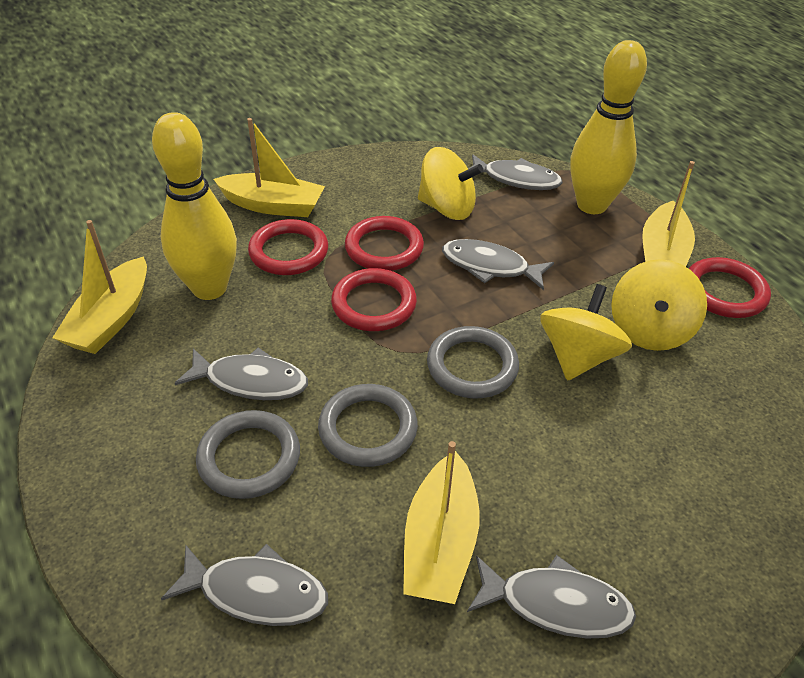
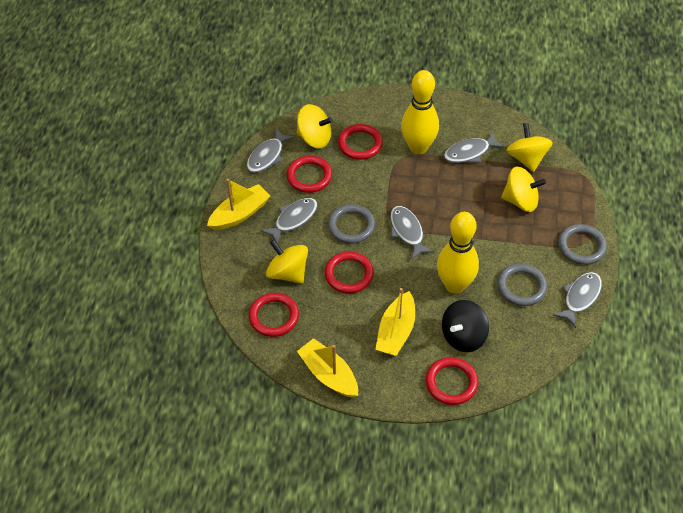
black spinning top: none = 0 -> [442,300,489,352] = 1
red ring: [248,219,328,275] [331,268,417,331] [345,216,424,271] [689,257,771,318] = 4 -> [249,293,299,337] [287,156,332,193] [325,251,374,294] [338,124,383,160] [425,357,478,405] = 5
yellow boat: [52,220,147,354] [213,118,325,217] [403,441,480,604] [642,161,695,267] = 4 -> [207,179,270,230] [297,338,358,398] [375,288,415,356] = 3
yellow spinning top: [418,147,483,220] [540,284,632,381] [611,259,707,351] = 3 -> [266,240,308,284] [297,104,333,148] [501,167,546,212] [506,123,553,172] = 4

